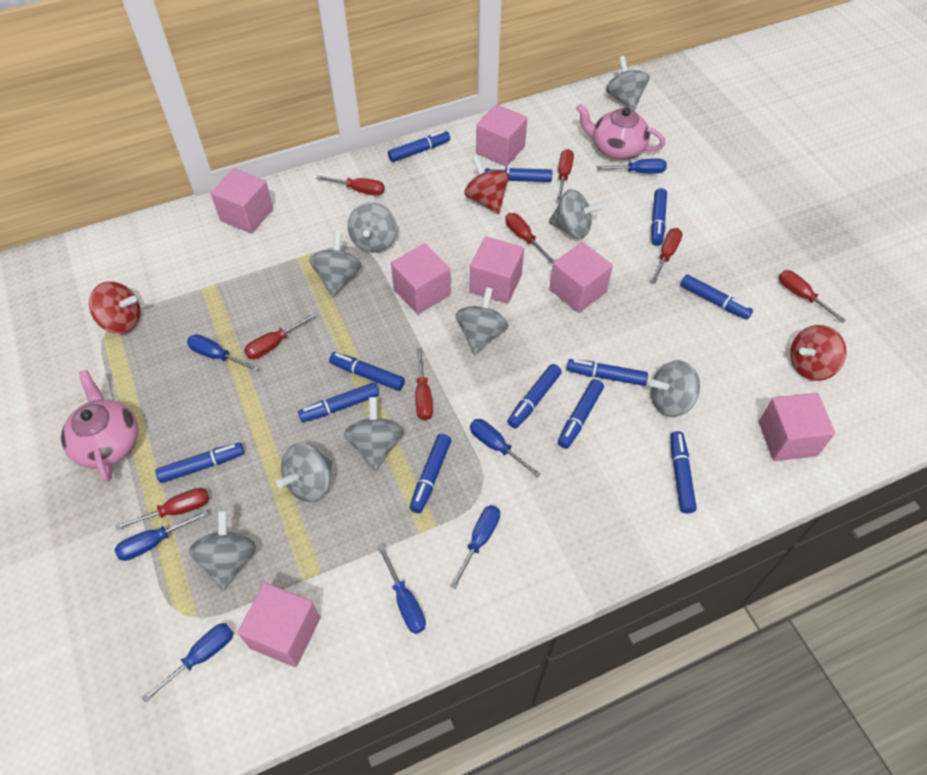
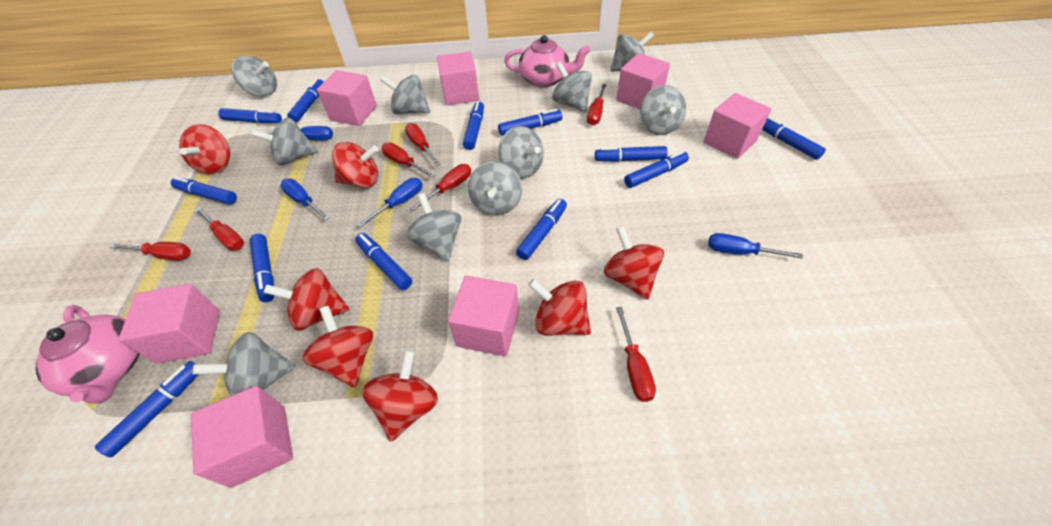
blue screwdriver: [115,510,209,561] [142,623,233,703] [187,334,259,372] [378,545,426,634] [450,505,500,589] [470,419,541,478] [597,158,667,174] = 7 -> [265,126,333,140] [280,178,330,221] [357,178,422,228] [708,233,803,259] = 4
grey spinning top: [189,510,256,590] [276,443,332,503] [309,231,362,297] [344,397,404,471] [348,202,397,253] [456,287,508,354] [549,189,604,239] [606,56,650,111] [649,360,700,417] = 9 -> [192,332,295,396] [232,56,277,97] [251,118,318,166] [380,75,430,114] [406,193,461,261] [468,161,522,216] [499,126,544,178] [552,62,592,112] [610,32,654,72] [640,85,686,135] = 10
red screwdriver: [115,488,209,530] [244,312,317,359] [316,175,385,195] [415,348,433,420] [505,213,555,263] [557,149,574,201] [651,228,683,283] [779,270,846,323] = 8 -> [110,242,191,261] [195,207,244,251] [382,143,435,178] [405,123,440,166] [410,164,471,211] [587,84,607,125] [616,307,656,402] = 7
red spinning top: [89,281,141,334] [464,156,509,214] [790,325,847,381] = 3 -> [179,124,230,174] [263,268,350,331] [302,306,373,388] [332,142,378,188] [362,349,438,441] [528,279,591,336] [604,226,664,300] = 7

